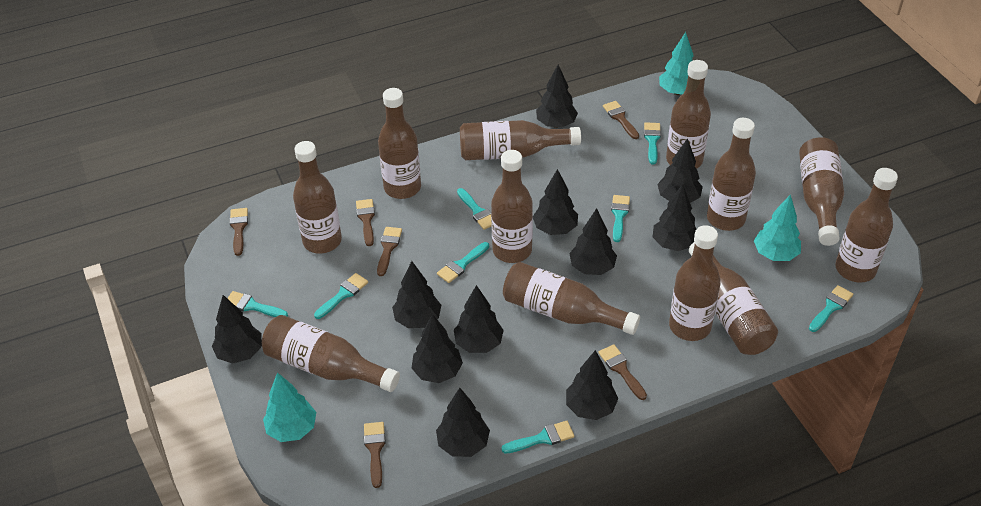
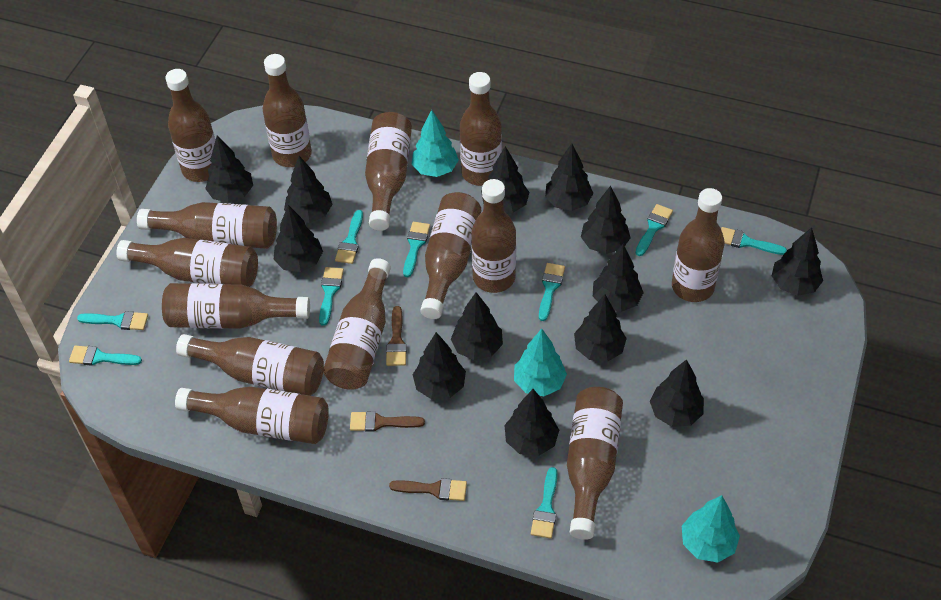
black tree: [212,295,262,363] [392,261,441,328] [412,314,463,383] [436,388,490,457] [454,285,504,353] [533,169,578,235] [536,65,578,128] [566,350,618,420] [569,208,617,275] [653,184,696,251] [657,138,703,203] = 11 -> [205,136,253,202] [273,205,323,272] [284,156,333,223] [413,332,466,399] [451,292,503,360] [481,146,530,213] [505,389,559,456] [545,143,593,211] [574,294,627,362] [581,186,631,254] [593,244,644,312] [650,359,704,427] [772,227,823,296] = 13
brown bottle: [262,315,400,392] [293,141,342,254] [378,88,421,199] [460,120,581,160] [491,150,533,263] [503,262,640,335] [666,60,711,169] [669,225,721,341] [689,242,778,355] [707,118,756,231] [799,137,844,246] [835,168,898,283] = 12 -> [116,238,258,287] [137,202,277,249] [162,283,310,329] [165,69,215,182] [175,386,329,444] [176,334,324,396] [262,54,312,167] [323,258,391,390] [365,112,412,231] [420,192,481,319] [460,72,502,186] [471,179,516,293] [567,387,623,540] [672,188,725,302] = 14
brown brush: [230,208,248,256] [356,199,375,246] [364,422,386,488] [377,227,402,276] [598,344,647,400] [603,101,639,139] = 6 -> [350,411,425,432] [386,306,407,366] [389,478,467,501] = 3
turquoise brush: [227,291,288,317] [314,273,368,319] [437,242,489,283] [457,188,492,230] [501,421,574,454] [611,195,630,242] [644,122,661,164] [809,285,853,332] = 8 -> [69,346,142,366] [77,311,148,330] [319,267,344,326] [335,210,363,264] [403,222,430,277] [531,467,557,538] [539,263,565,321] [636,204,673,256] [721,227,787,255] = 9

